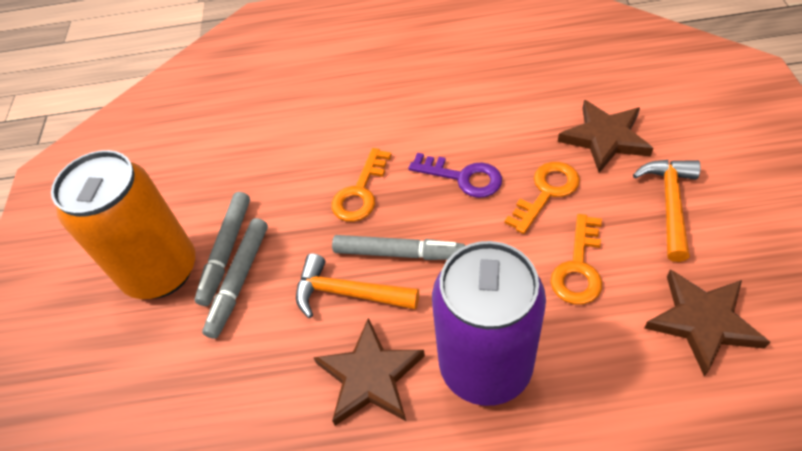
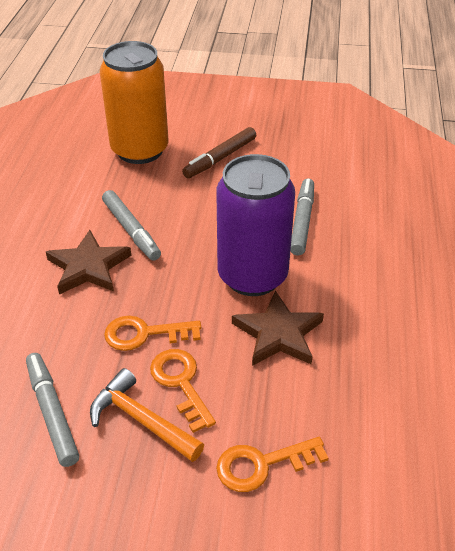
brown marker: none = 0 -> [182,127,256,178] = 1
brown star: [314,318,425,426] [558,100,653,173] [644,269,770,376] = 3 -> [46,230,131,295] [232,291,324,366] = 2
orange hammer: [296,253,419,318] [633,160,701,262] = 2 -> [90,368,204,462] = 1
purple key: [409,153,502,198] = 1 -> none = 0

